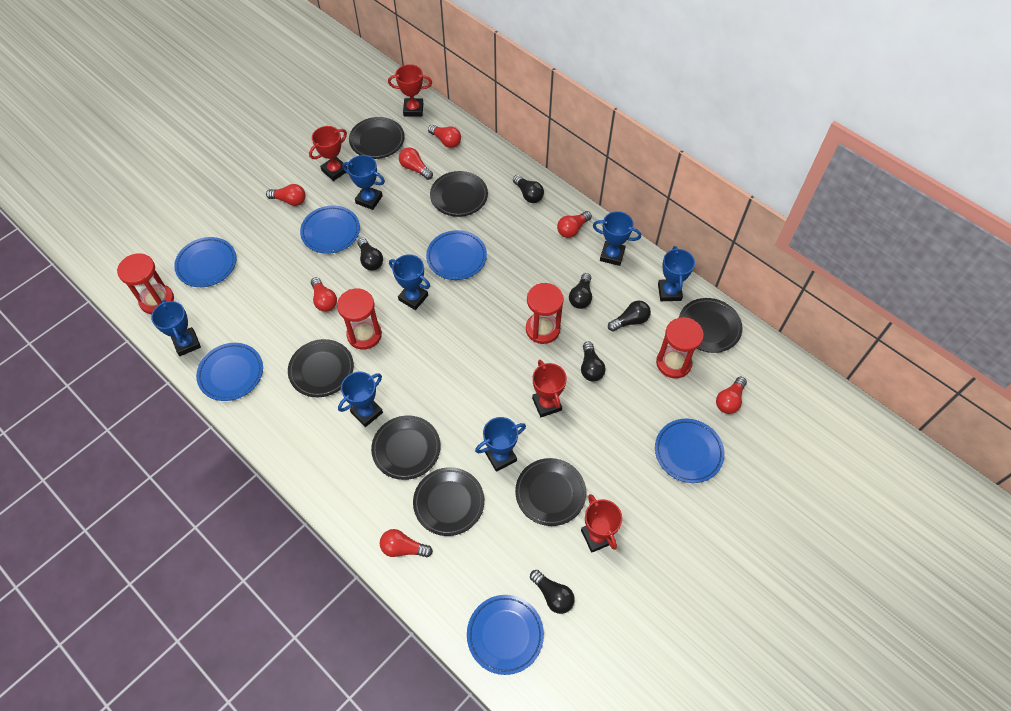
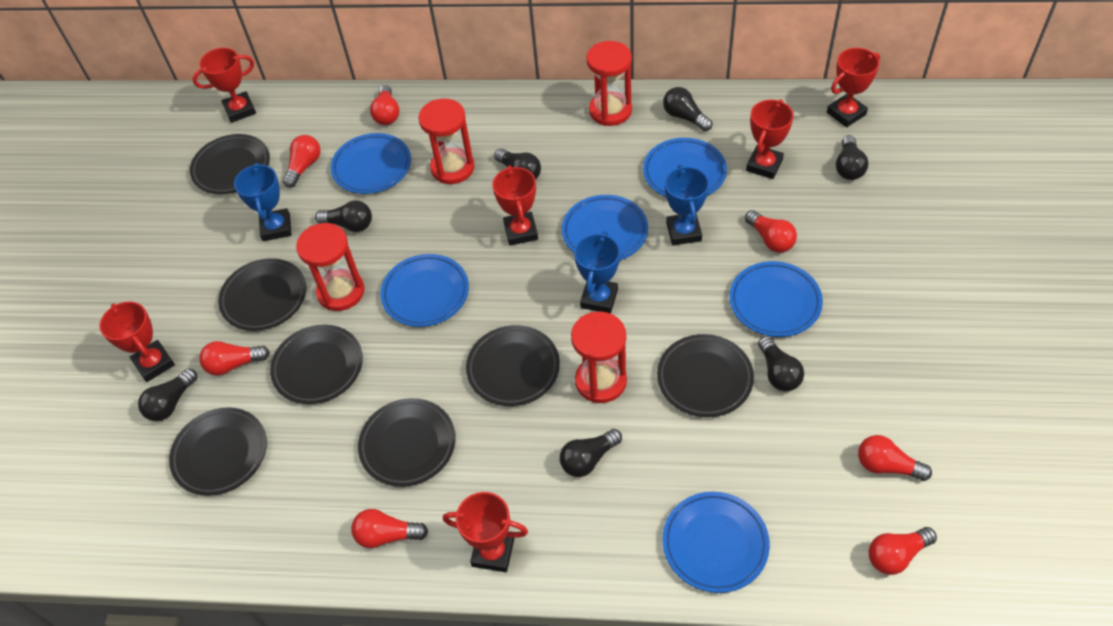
black light bulb: [357,238,383,271] [513,175,544,203] [530,570,575,614] [569,273,592,309] [581,342,606,381] [608,300,651,331] = 6 -> [138,368,197,421] [315,201,372,232] [494,148,541,179] [560,429,622,477] [663,87,712,131] [758,336,804,392] [836,135,868,180] = 7
blue trophy: [151,300,201,356] [338,372,383,427] [342,155,385,210] [389,255,430,310] [475,417,526,472] [593,211,641,266] [658,246,695,301] = 7 -> [234,163,292,241] [574,231,620,314] [665,165,709,245] = 3
red trophy: [309,126,347,181] [388,64,432,117] [532,360,567,417] [581,494,622,553] = 4 -> [99,301,175,382] [192,48,256,123] [443,492,528,572] [492,165,538,245] [746,99,794,179] [827,48,880,127] = 6

